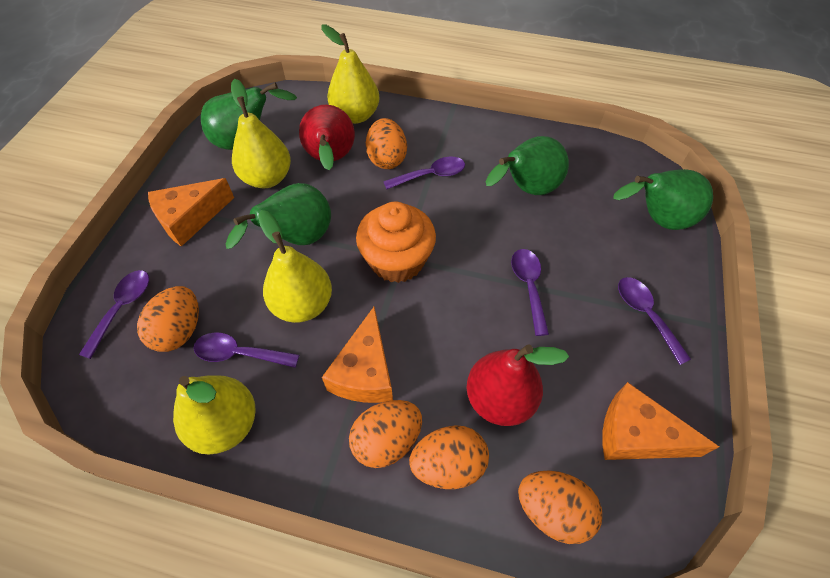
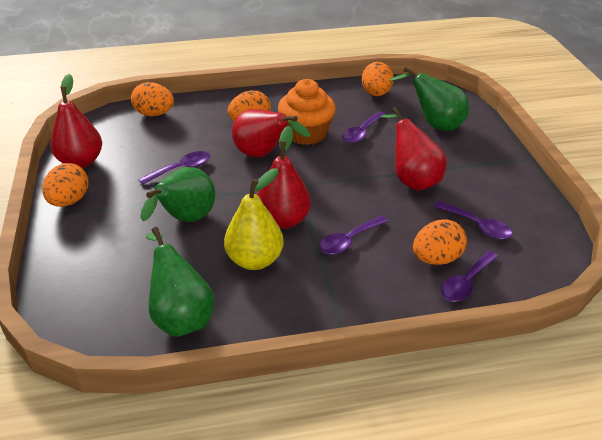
green pear: [201,83,297,150] [226,183,331,249] [486,136,569,195] [613,169,713,230] = 4 -> [140,167,215,222] [146,227,215,337] [389,67,469,131] = 3
orange cheese: [148,178,234,247] [322,307,393,403] [602,382,719,460] = 3 -> none = 0
red pear: [299,104,355,170] [466,344,569,426] = 2 -> [50,74,102,168] [232,109,310,157] [257,126,311,229] [381,107,447,191] = 4
yellow pear: [173,375,256,455] [231,79,291,188] [258,210,332,323] [321,25,380,124] = 4 -> [224,168,284,270] = 1

